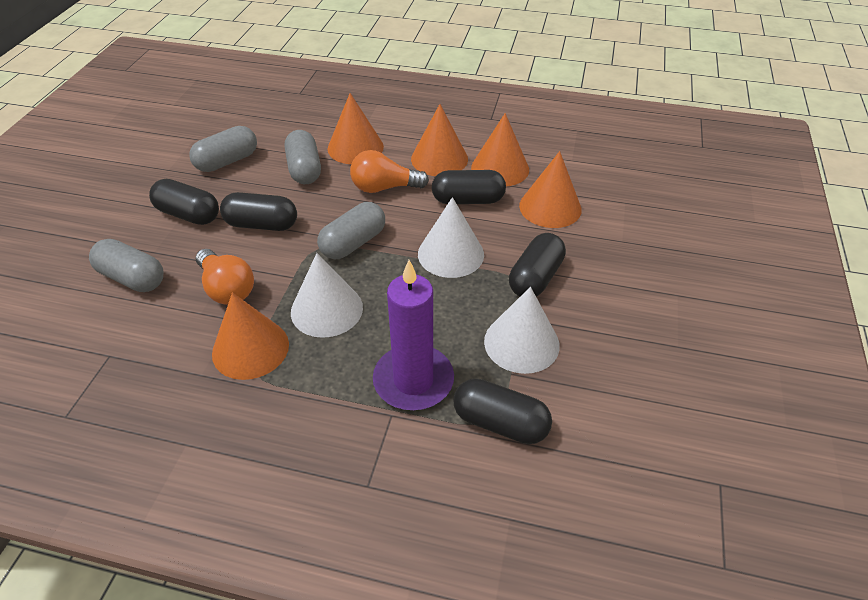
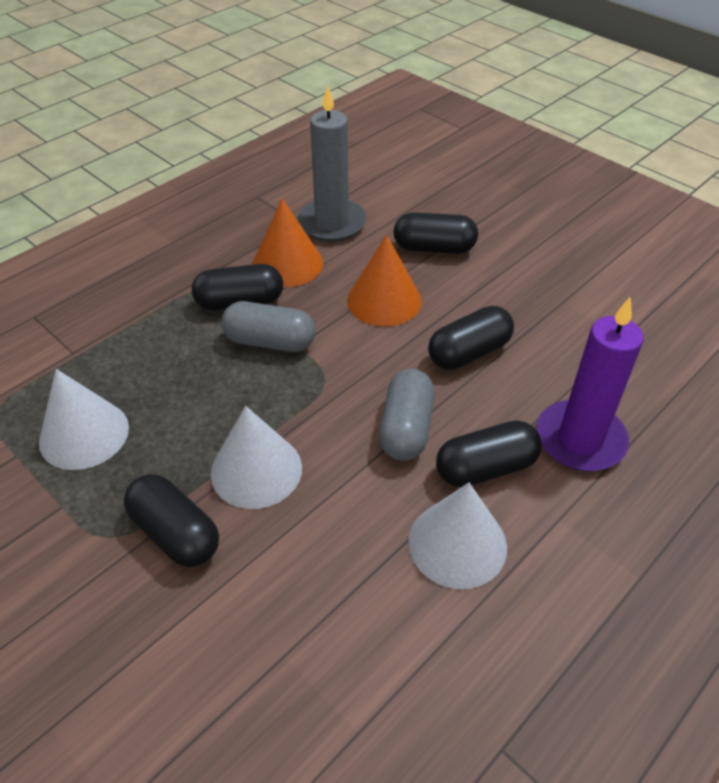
grey candle: none = 0 -> [298,86,367,242] = 1
grey capsule: [89,239,164,292] [189,126,257,172] [285,130,321,184] [317,202,385,259] = 4 -> [221,301,316,352] [379,369,434,461] = 2
orange cone: [212,292,289,380] [328,93,384,164] [411,104,468,176] [471,113,529,186] [519,151,582,228] = 5 -> [252,198,323,287] [347,234,422,326] = 2
orange light bulb: [196,249,254,305] [350,150,429,193] = 2 -> none = 0

